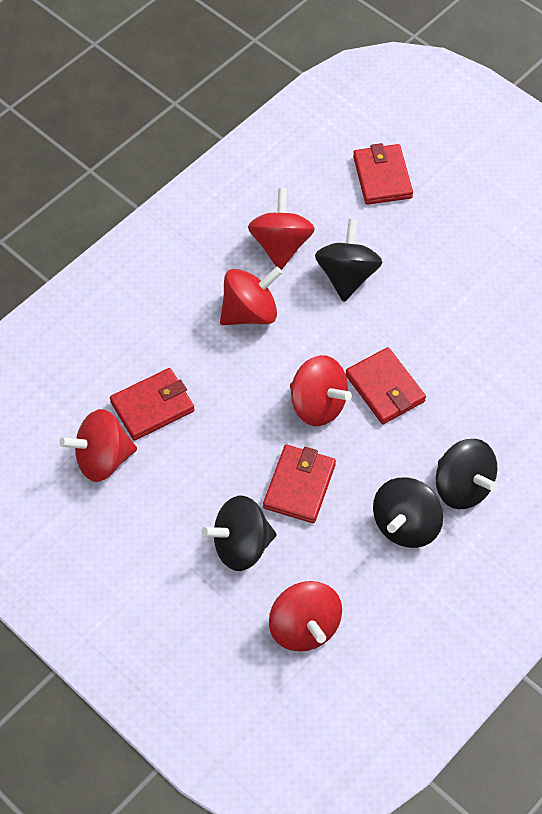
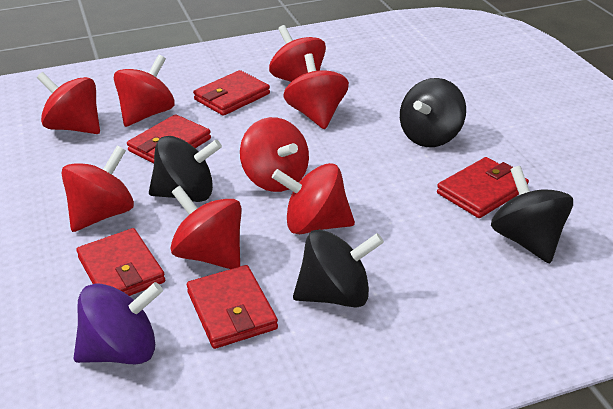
purple spinning top: none = 0 -> [74,282,163,364] = 1
red spinning top: [59,409,137,482] [220,267,283,325] [248,188,315,270] [269,581,342,652] [290,355,352,426] = 5 -> [37,72,100,134] [61,146,134,232] [114,55,174,127] [171,186,242,269] [240,117,309,192] [269,25,326,82] [272,163,355,234] [283,53,349,129] = 8
red wallet: [110,368,195,441] [263,445,336,523] [346,347,426,424] [353,143,413,205] = 4 -> [76,228,165,296] [127,114,211,163] [187,265,278,349] [193,70,270,116] [437,157,529,218] = 5

